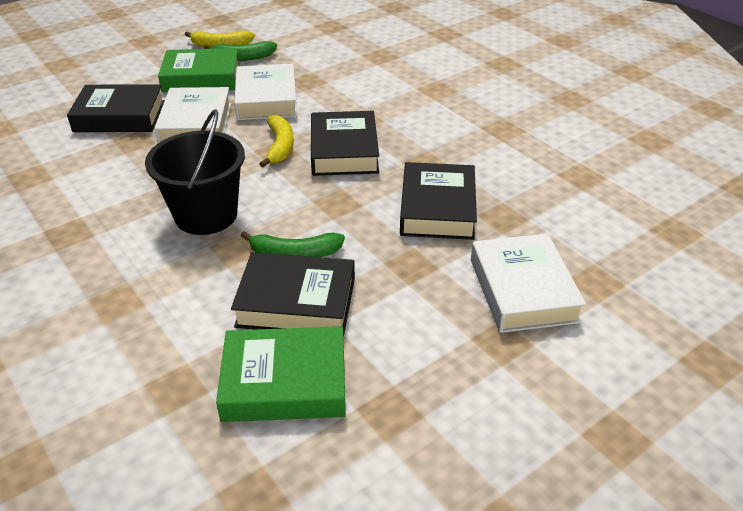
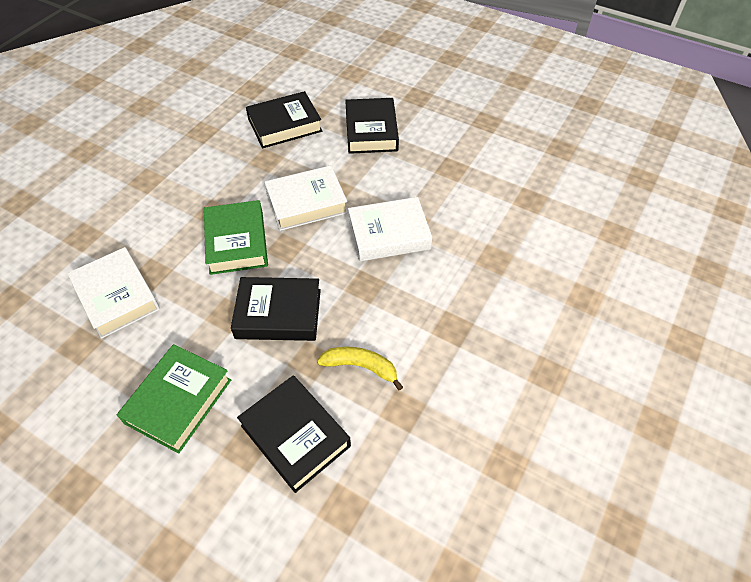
black bucket: [145,109,245,235] = 1 -> none = 0
green banana: [204,41,277,61] [241,231,345,257] = 2 -> none = 0
yellow banana: [185,31,255,47] [259,115,294,167] = 2 -> [317,347,403,391] = 1

